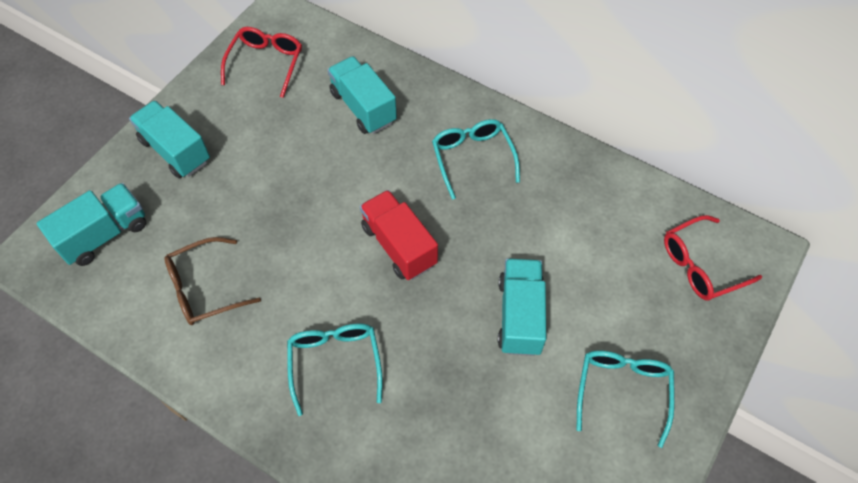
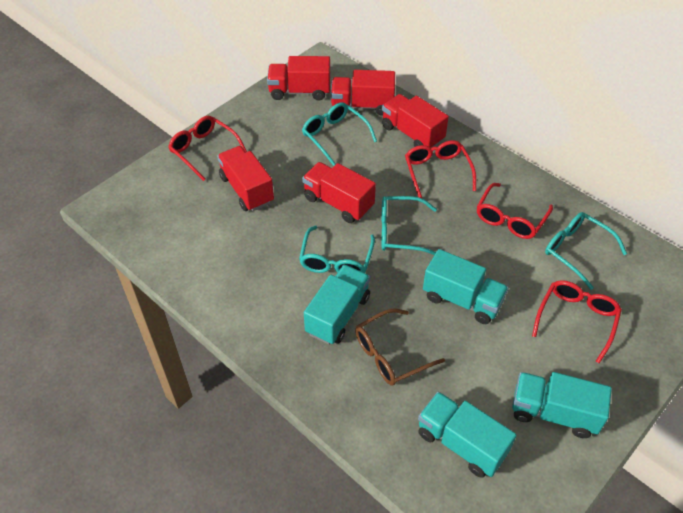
red glasses: [221,27,302,98] [664,215,762,301] = 2 -> [168,116,247,181] [405,140,476,199] [477,183,553,239] [532,280,622,363] = 4
red truck: [360,190,438,280] = 1 -> [217,146,274,211] [267,56,330,101] [302,162,376,223] [331,70,395,116] [382,94,449,148] = 5
turquoise glasses: [287,323,383,416] [432,119,520,200] [577,350,675,448] = 3 -> [299,226,375,273] [302,102,377,166] [382,196,437,255] [545,212,627,290] = 4

